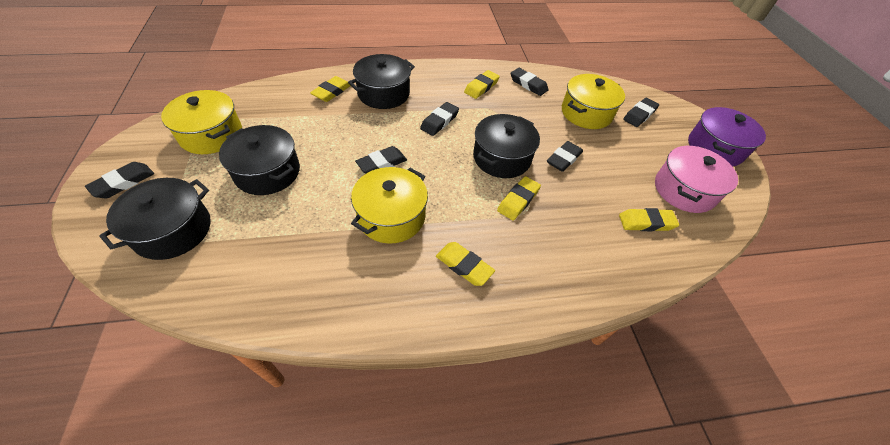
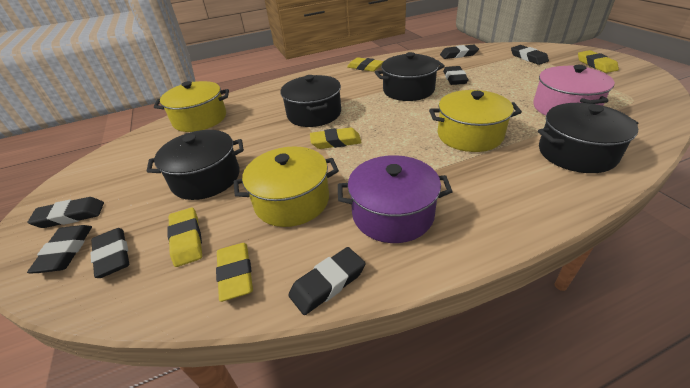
black eraser: [85,162,154,198] [355,146,407,174] [420,102,459,136] [510,68,549,96] [547,141,583,172] [623,98,659,127] = 6 -> [27,225,92,274] [28,197,104,228] [91,228,129,278] [288,247,365,315] [440,45,479,59] [443,66,468,85] [511,45,549,65] = 7

